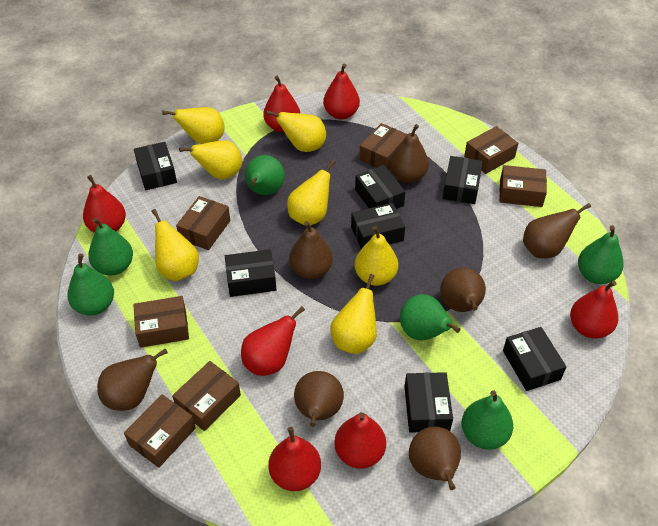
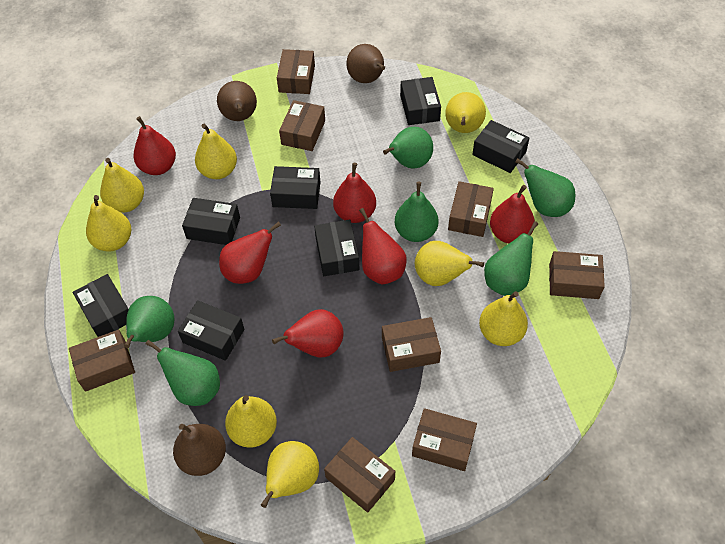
brown box: [124,394,196,468] [133,296,189,348] [172,361,241,431] [176,196,230,250] [359,123,407,169] [464,126,518,174] [499,165,547,207] = 7 -> [69,330,135,392] [277,49,315,94] [279,100,325,151] [324,437,395,513] [382,317,441,372] [412,408,477,471] [448,181,494,237] [549,251,605,299] = 8
brown pear: [97,349,168,411] [289,221,333,279] [294,371,344,427] [390,124,429,183] [409,427,461,490] [440,267,486,312] [523,203,591,258] = 7 -> [173,424,226,476] [217,81,257,121] [347,44,385,83] = 3
red pear: [83,175,126,233] [241,306,305,376] [263,76,300,132] [268,427,321,491] [323,63,360,120] [334,412,386,469] [570,280,618,339] = 7 -> [133,116,176,175] [219,221,281,284] [272,309,344,357] [333,163,376,223] [359,208,407,284] [490,185,535,244] = 6
yellow pear: [151,209,199,281] [162,107,225,144] [179,140,242,179] [266,111,326,152] [287,159,335,225] [330,274,377,354] [355,226,398,286] = 7 -> [86,195,131,252] [100,158,144,213] [195,124,237,179] [225,395,277,448] [261,441,319,508] [415,241,484,286] [445,92,486,133] [479,291,528,346] = 8

